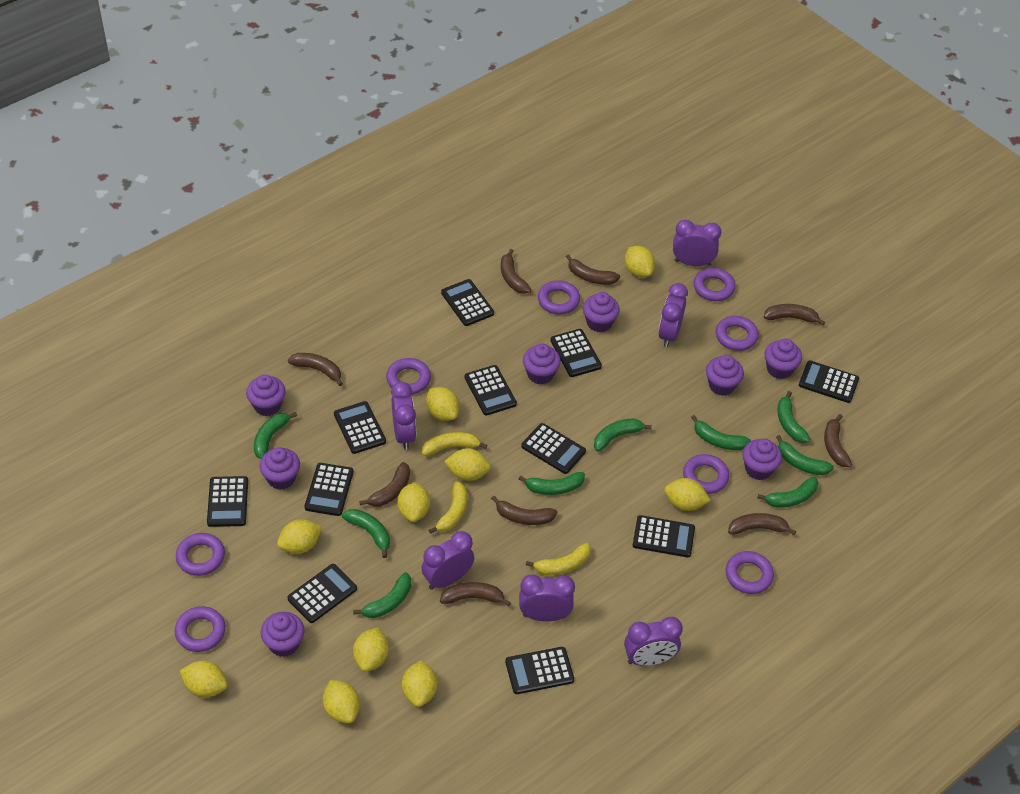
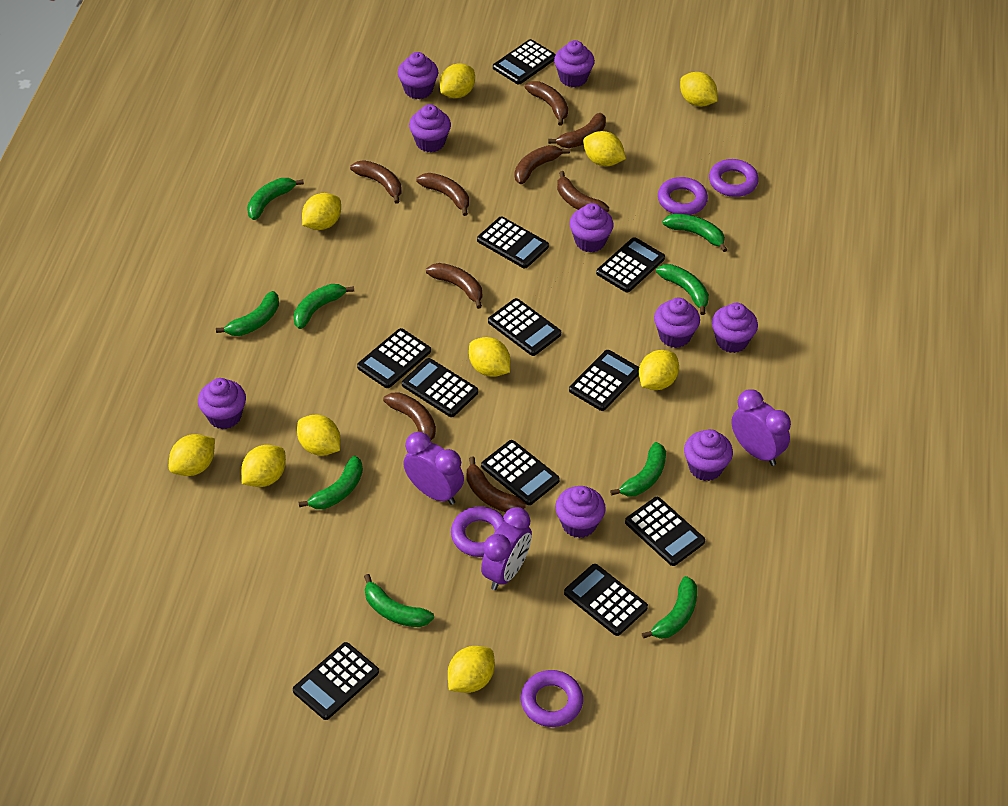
purple clock: [391,382,416,450] [421,531,474,590] [519,574,575,621] [624,617,683,666] [658,283,688,348] [673,220,721,266] = 6 -> [403,432,464,505] [481,507,532,590] [731,389,791,466] = 3
purple cupcake: [246,375,286,416] [259,447,300,490] [261,612,305,657] [523,343,561,385] [583,292,620,333] [706,355,744,396] [742,439,782,480] [764,339,802,379] = 8 -> [198,378,246,429] [398,52,438,99] [409,104,451,152] [554,40,595,87] [555,486,606,538] [570,203,614,252] [654,298,700,348] [684,429,733,481] [712,303,758,353] = 9
purple ring: [175,606,226,652] [176,533,225,576] [386,358,431,395] [538,280,580,314] [683,454,729,494] [693,268,736,301] [716,316,759,351] [726,551,774,594] = 8 -> [451,506,505,557] [521,670,583,727] [658,177,708,215] [709,159,759,197] = 4
yellow banana: [422,432,487,456] [429,481,467,534] [526,543,591,575] = 3 -> none = 0

